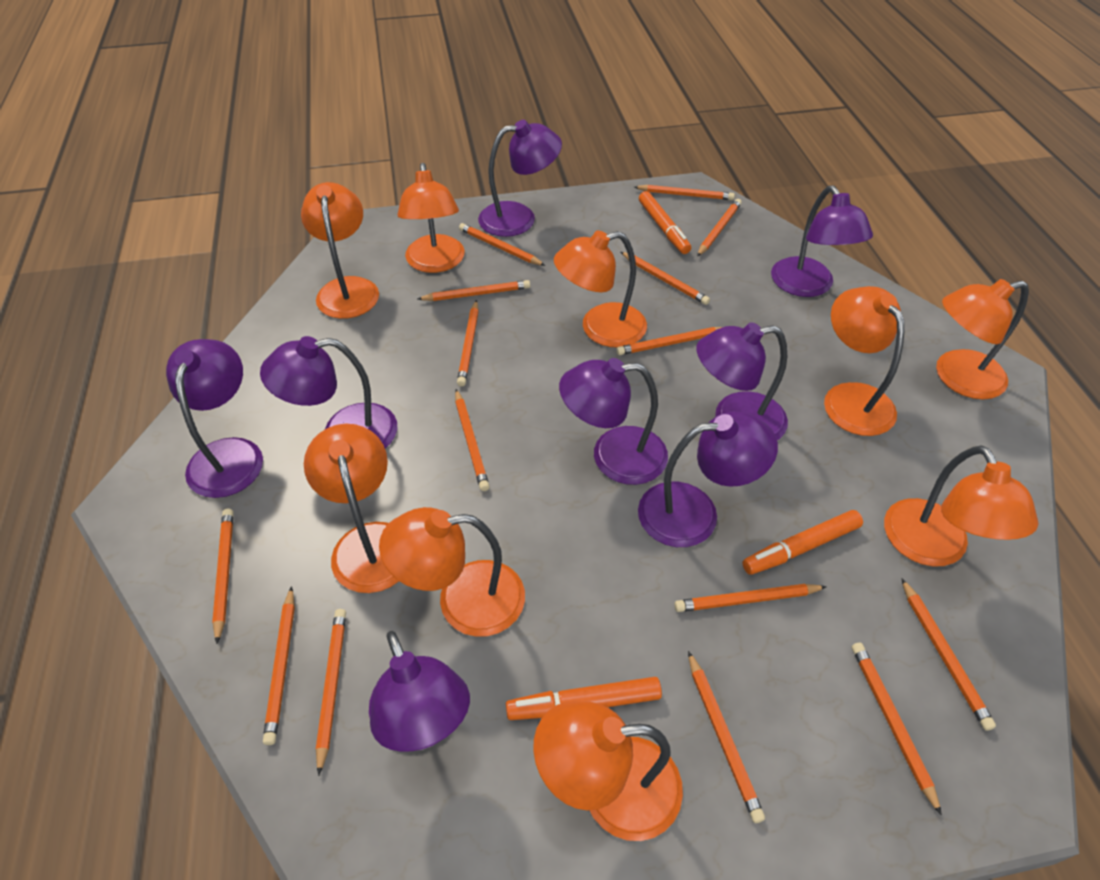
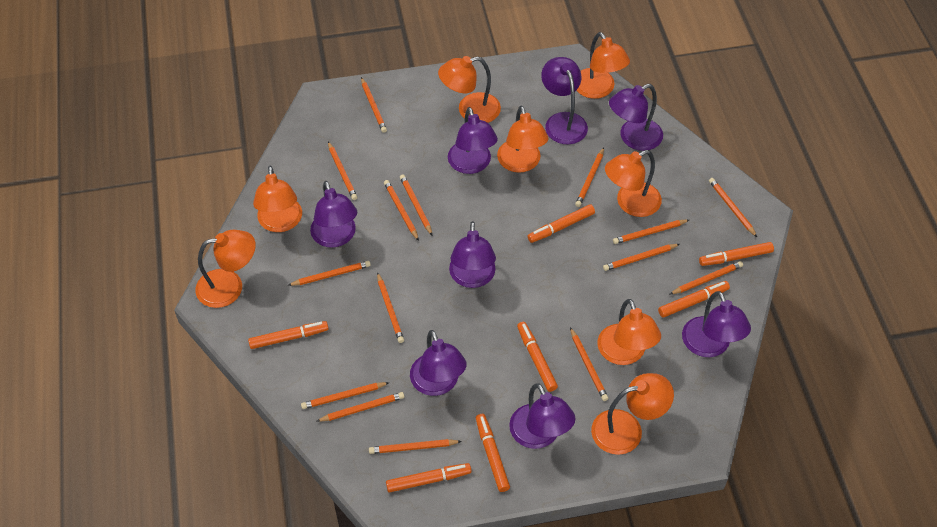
orange lamp: [301,182,379,319] [304,424,399,593] [379,507,525,637] [397,163,465,273] [533,701,683,841] [554,230,647,347] [824,286,904,436] [884,446,1039,566] [936,279,1029,399] = 9 -> [195,230,256,308] [253,166,302,232] [438,56,501,123] [497,106,548,173] [576,32,630,99] [591,373,674,455] [597,299,661,365] [605,150,662,217] = 8
orange marker: [506,677,662,720] [639,191,691,254] [742,510,863,575] = 3 -> [248,321,329,349] [386,463,471,493] [476,414,510,492] [517,322,558,392] [528,204,595,243] [658,281,730,318] [699,242,774,266] = 7

